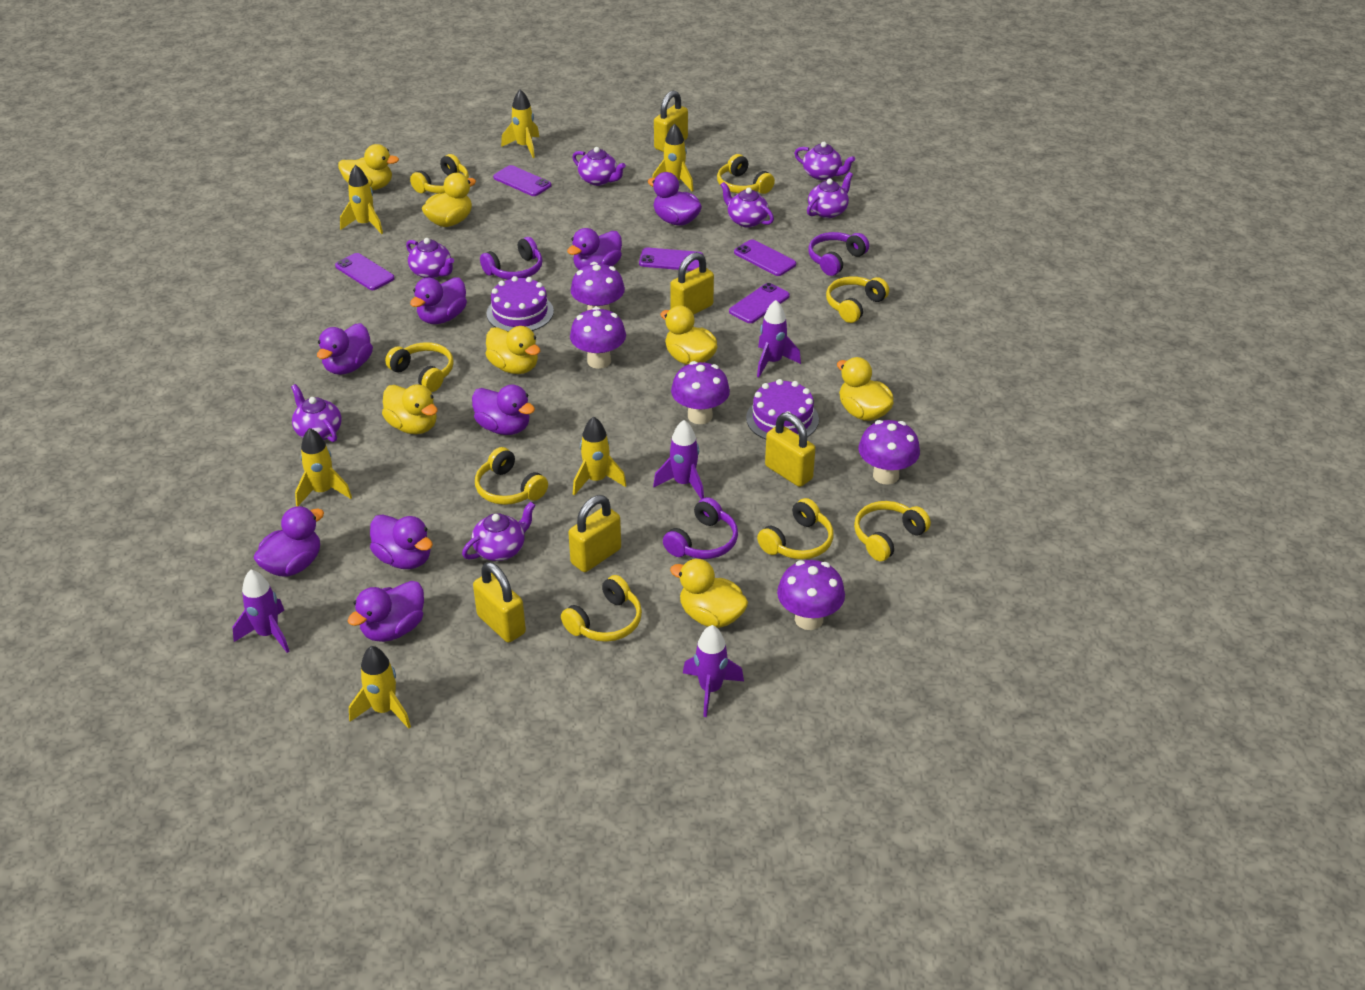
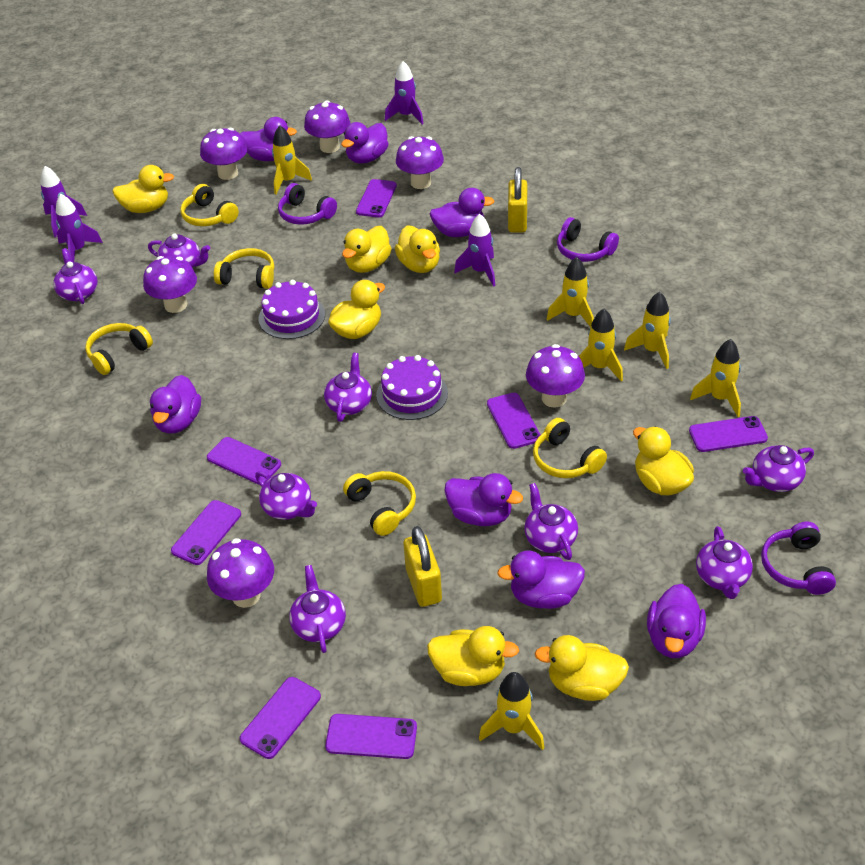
purple duck: [254,506,324,577] [317,323,373,375] [348,581,424,642] [370,514,433,569] [410,278,467,324] [472,384,535,435] [567,228,622,269] [647,172,702,226] = 8 -> [150,375,201,434] [240,117,297,161] [341,122,389,163] [430,188,495,237] [444,473,523,526] [497,551,585,609] [647,584,706,658] = 7
purple mushroom: [570,307,626,369] [571,262,625,311] [671,361,730,424] [777,560,845,630] [858,420,920,485] = 5 -> [143,256,197,313] [200,128,247,180] [207,538,274,608] [304,101,350,153] [396,136,444,189] [526,344,585,408] = 6
purple phone: [335,253,395,290] [493,165,552,196] [639,247,703,271] [729,283,790,323] [734,239,796,276] = 5 -> [171,500,241,565] [207,437,281,485] [240,677,321,759] [325,714,417,759] [356,179,397,218] [487,393,541,449] [689,416,768,452] = 7
purple teapot: [291,384,342,442] [406,238,454,279] [462,502,536,561] [572,147,626,186] [720,182,774,228] [794,142,855,180] [807,172,853,218] = 7 -> [53,248,98,304] [148,234,210,268] [255,471,317,520] [289,565,346,653] [324,353,372,422] [524,483,578,560] [696,526,753,599] [743,445,814,492] = 8
yellow headphones: [385,342,454,392] [410,154,469,194] [475,447,548,505] [561,575,642,642] [717,154,775,194] [757,498,834,559] [826,276,889,323] [854,501,931,561] = 8 -> [85,323,153,375] [180,184,239,226] [214,248,274,289] [343,471,416,536] [533,418,607,478] = 5
yellow padlock: [473,562,526,643] [568,495,621,572] [654,90,688,152] [670,252,714,315] [765,412,815,487] = 5 -> [403,526,442,607] [508,167,527,232] = 2

